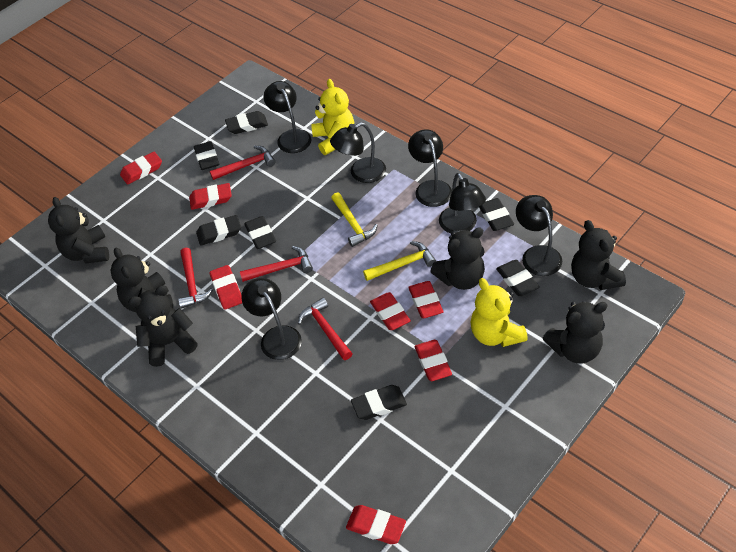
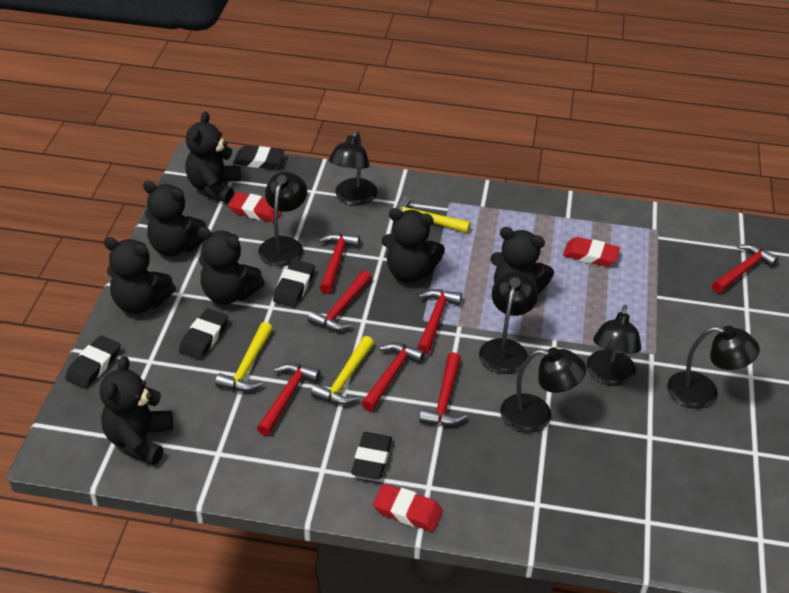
black eraser: [194,141,219,170] [196,215,241,246] [225,111,268,134] [244,216,276,249] [351,385,407,420] [479,198,514,231] [496,260,540,296] = 7 -> [65,335,121,389] [179,309,228,360] [233,146,284,169] [273,260,315,307] [351,432,392,479] = 5
black teddy bear: [48,197,109,264] [110,247,173,312] [128,285,197,367] [430,227,485,290] [543,301,608,364] [571,220,626,290] = 6 -> [100,356,173,465] [104,237,176,314] [143,181,206,257] [185,112,241,203] [198,227,265,305] [382,208,445,283] [490,227,554,294] = 7
red eraser: [120,152,162,185] [189,183,232,210] [210,265,242,310] [346,505,406,544] [370,292,411,330] [408,281,443,318] [415,340,452,381] = 7 -> [228,192,283,222] [373,484,443,532] [563,237,620,266] = 3
red hammer: [178,248,213,309] [210,146,275,180] [240,246,313,282] [298,298,353,360] = 4 -> [257,363,320,436] [308,270,372,331] [318,233,360,294] [361,343,425,411] [417,289,462,355] [419,352,467,425] [712,244,779,293] = 7
yellow hammer: [331,193,378,247] [363,241,436,281] = 2 -> [215,322,273,391] [311,336,374,405] [396,196,471,233] = 3
yellow teddy bear: [311,79,354,155] [470,278,528,347] = 2 -> none = 0

